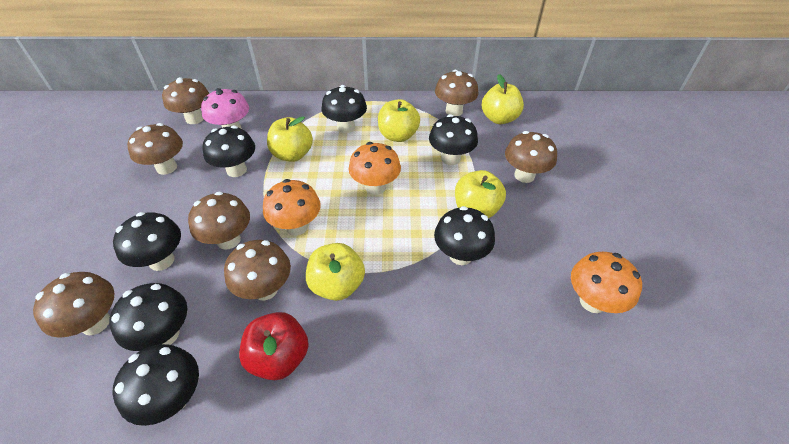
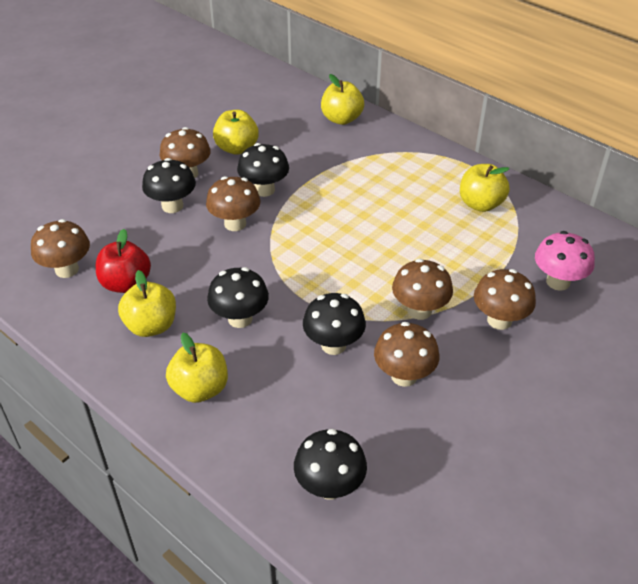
black mushroom: [109,283,187,351] [112,344,199,426] [113,212,181,271] [202,126,255,177] [321,85,367,133] [429,114,478,165] [434,206,495,265] = 7 -> [142,158,196,213] [207,267,269,328] [237,143,289,197] [294,429,367,500] [303,293,366,355] = 5
brown mushroom: [33,272,115,338] [127,123,183,175] [162,77,209,124] [188,191,250,250] [224,240,291,300] [435,70,478,116] [505,131,557,183] = 7 -> [31,219,90,278] [160,127,211,178] [206,176,261,231] [374,322,439,387] [392,259,453,320] [474,269,536,330] = 6
orange mushroom: [263,179,321,236] [349,142,401,195] [571,252,642,313] = 3 -> none = 0

